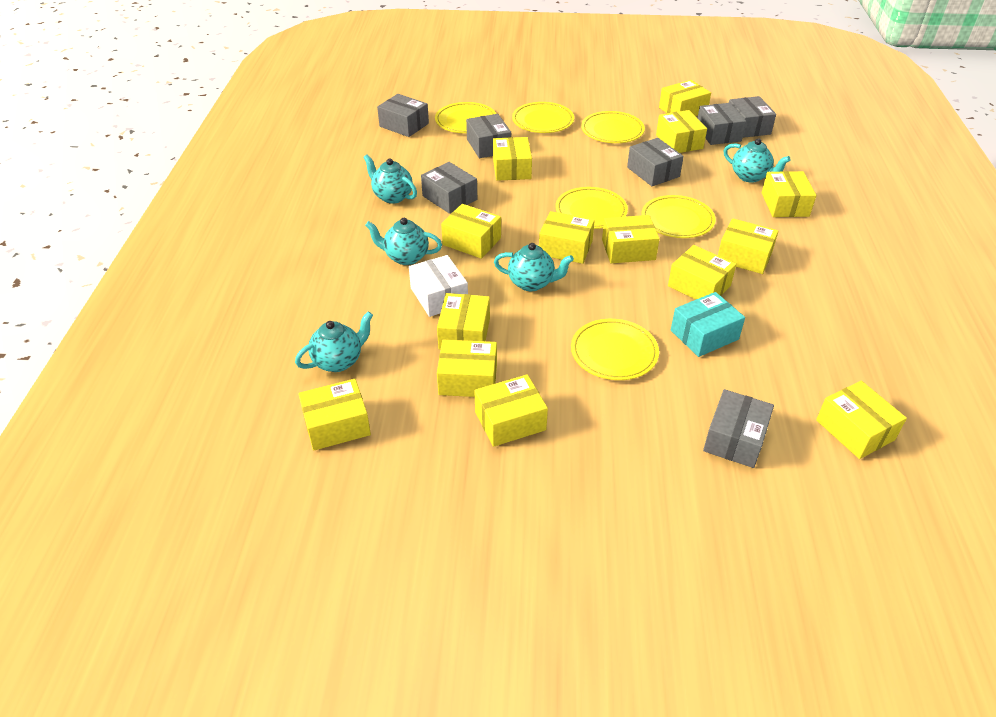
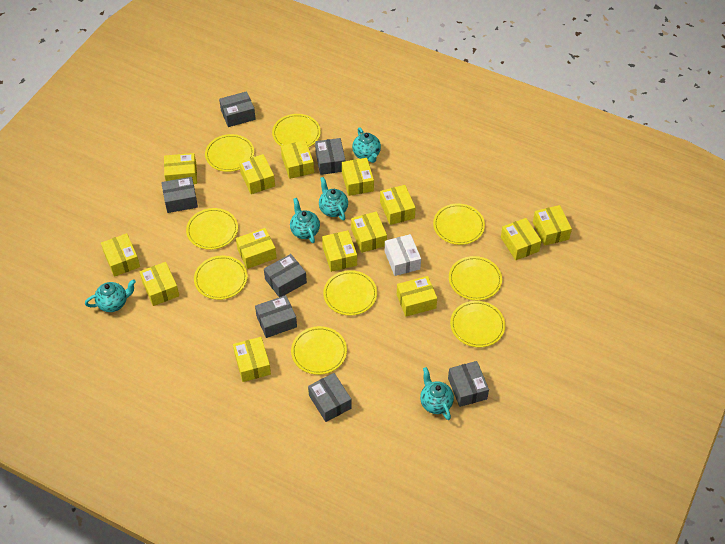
turquoise box: [671,292,745,357] = 1 -> none = 0
yellow plate: [435,102,496,133] [512,102,574,133] [555,187,628,229] [571,319,659,380] [581,111,645,143] [642,195,716,238] = 6 -> [186,208,238,250] [194,256,247,300] [205,134,254,172] [272,114,321,147] [291,326,347,375] [323,270,377,316] [433,204,485,245] [449,256,502,300] [450,301,505,347] = 9

